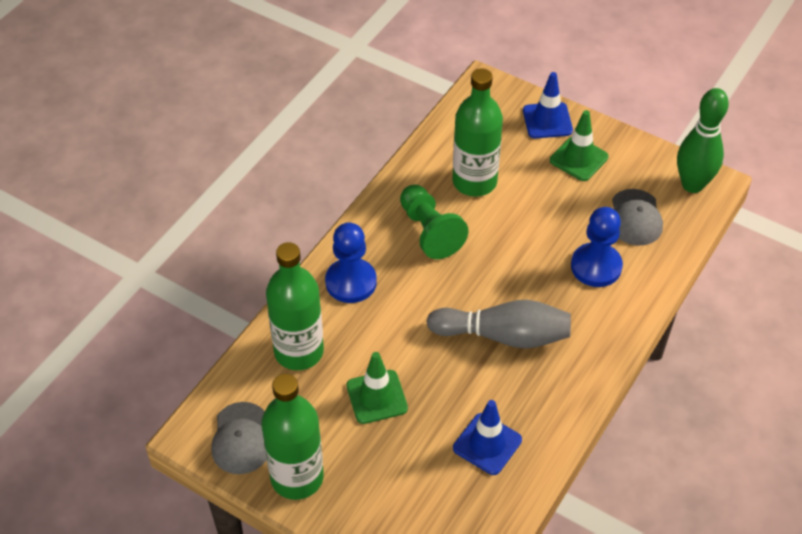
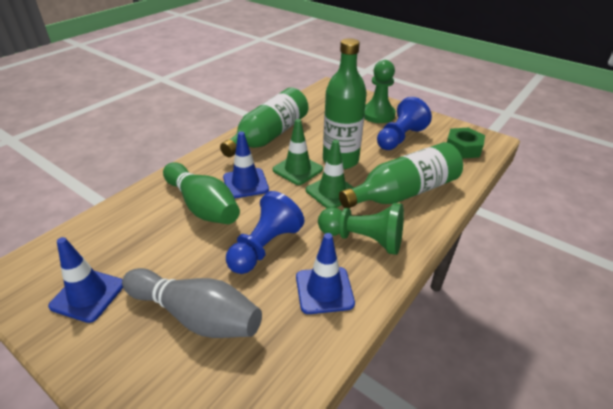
blue traffic cone: [453,400,522,475] [523,72,573,139] = 2 -> [48,237,123,323] [223,132,269,199] [296,233,355,314] = 3
green nut: none = 0 -> [447,127,485,159] = 1
green pawn: [400,185,468,259] = 1 -> [318,203,404,255] [364,60,396,123] = 2
grey cap: [211,402,267,474] [612,189,663,246] = 2 -> none = 0

